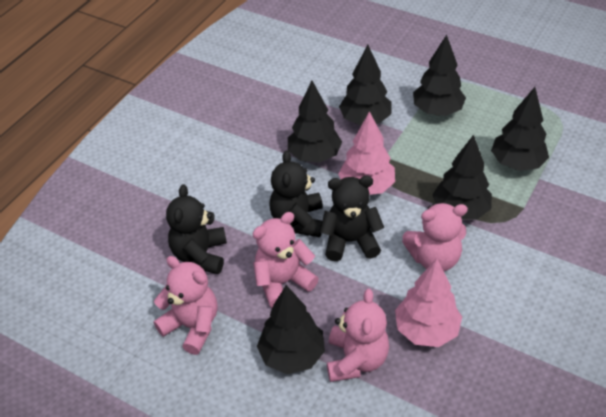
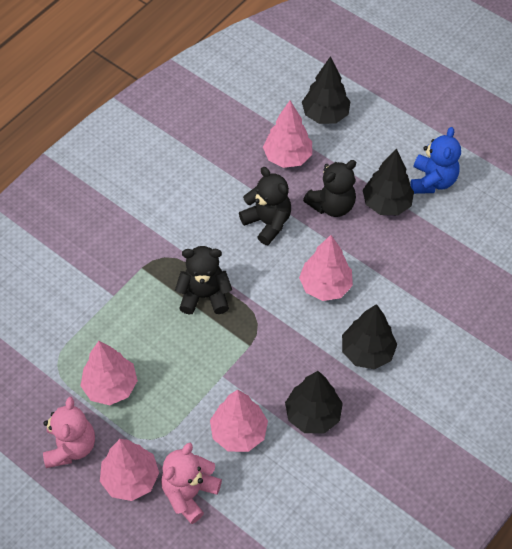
black tree: [257,285,325,374] [288,81,342,163] [339,44,391,125] [413,35,466,116] [433,135,492,220] [491,87,549,171] = 6 -> [285,371,343,433] [302,56,351,124] [342,304,397,369] [363,149,414,215] = 4
blue teddy bear: none = 0 -> [410,127,461,194] = 1
pink teddy bear: [154,256,217,355] [253,212,319,308] [327,289,389,382] [402,203,468,271] = 4 -> [43,397,95,468] [161,443,222,524] = 2
pink tree: [338,111,395,195] [395,258,462,347] = 2 -> [80,341,138,405] [100,439,159,501] [210,389,268,452] [263,101,312,168] [299,235,353,301] = 5

